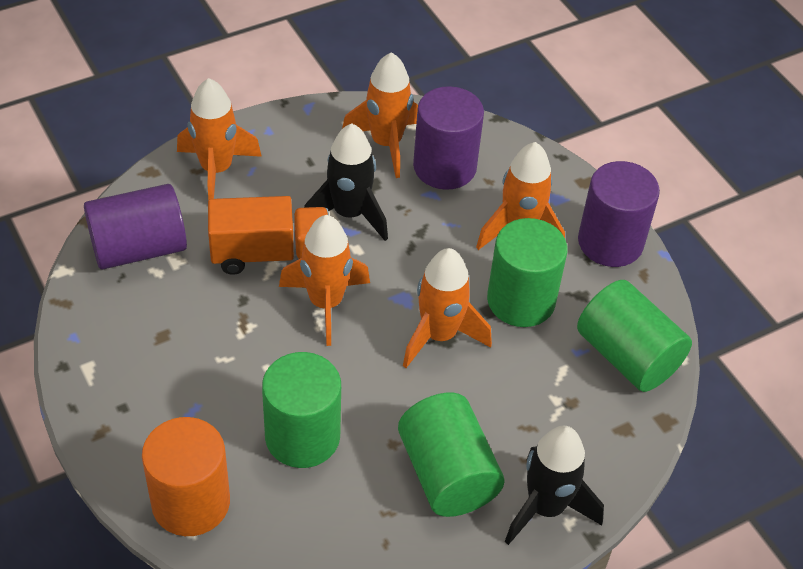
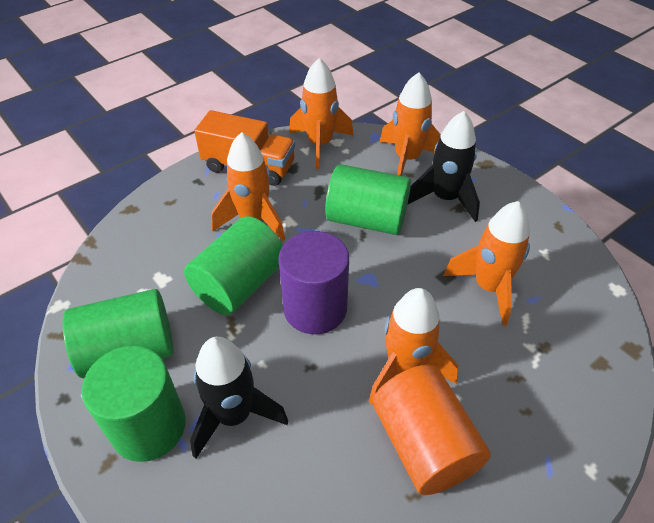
purple cylinder: [84,184,187,270] [413,86,484,190] [578,161,660,267] = 3 -> [279,231,349,334] = 1

